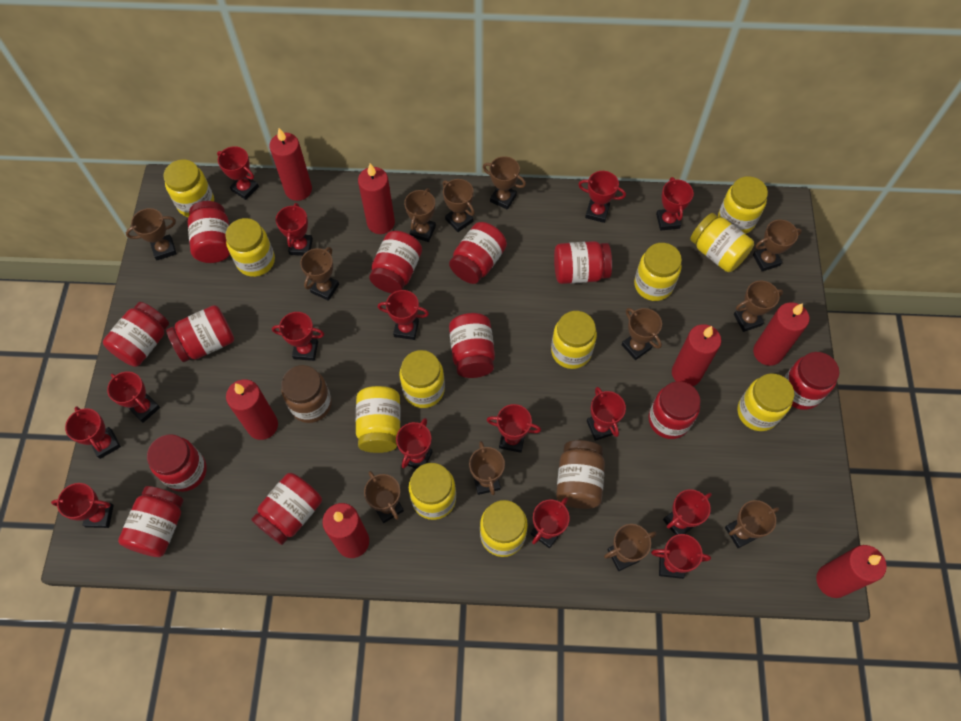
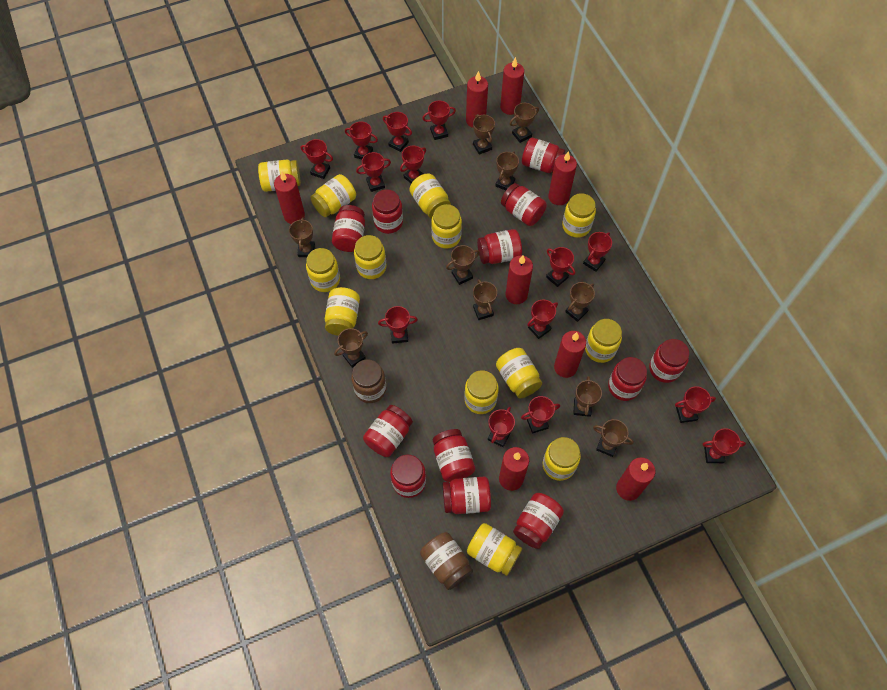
brown trophy: [126,208,177,260] [300,247,339,301] [364,471,404,523] [404,188,436,242] [443,179,475,232] [469,441,505,495] [483,156,526,210] [604,524,657,571] [622,308,662,360] [725,500,779,548] [734,281,783,332] [753,220,802,271] = 12 -> [289,217,315,257] [334,328,368,368] [446,245,480,285] [473,114,495,155] [473,279,497,320] [495,151,519,190] [510,103,539,143] [565,282,595,322] [573,376,602,417] [593,419,634,457] = 10
red candle: [226,380,278,440] [269,128,312,201] [322,503,369,558] [358,163,395,234] [672,324,721,386] [753,302,810,366] [816,545,887,598] = 7 -> [274,171,305,224] [466,71,488,128] [499,447,529,491] [500,57,524,115] [505,255,533,304] [548,151,577,205] [554,331,586,378] [616,457,655,501] = 8
red trophy: [51,483,114,528] [65,406,121,459] [107,371,160,423] [217,146,259,200] [272,312,324,361] [276,203,313,256] [378,290,429,340] [396,418,432,469] [487,404,541,453] [531,497,570,548] [578,171,626,223] [587,387,626,441] [651,534,711,579] [656,177,694,231] [663,489,712,535] = 15 -> [301,139,333,179] [345,122,378,160] [356,152,391,192] [378,306,418,344] [383,112,412,152] [400,146,426,183] [422,100,456,140] [488,407,515,447] [521,396,560,434] [527,299,558,339] [546,247,575,287] [583,232,612,272] [675,386,716,423] [703,428,746,463] = 14
yellow jar: [163,160,214,217] [225,218,275,277] [356,386,400,453] [399,350,445,408] [409,463,456,520] [480,500,528,557] [551,311,597,369] [634,243,682,301] [690,213,754,272] [718,176,768,234] [737,374,794,431] = 11 -> [258,159,301,192] [306,248,340,292] [310,174,356,217] [325,287,360,336] [354,235,386,279] [409,174,451,219] [431,204,462,249] [464,370,499,414] [467,523,523,576] [496,348,542,398] [543,437,581,481] [562,193,596,238] [585,319,622,363] = 13

